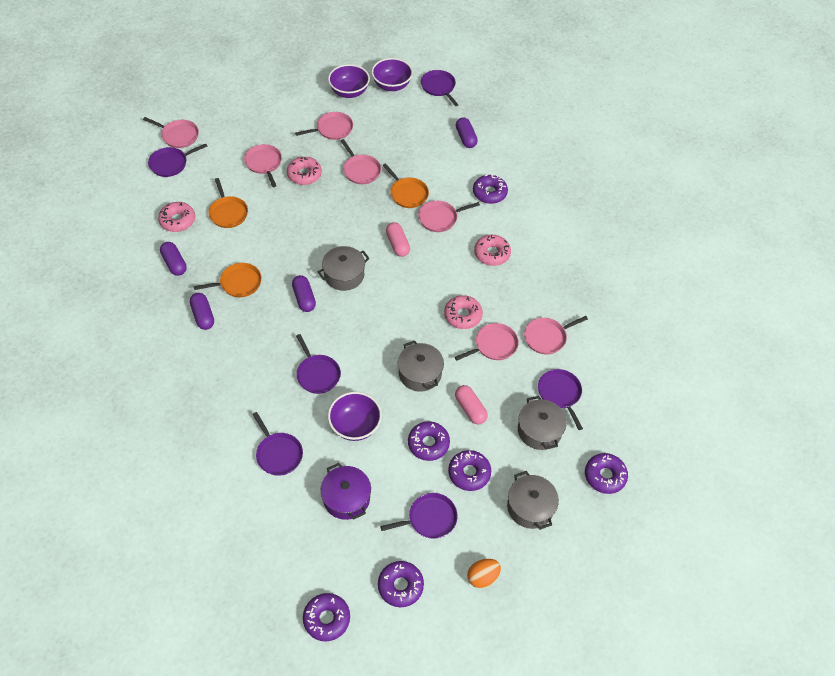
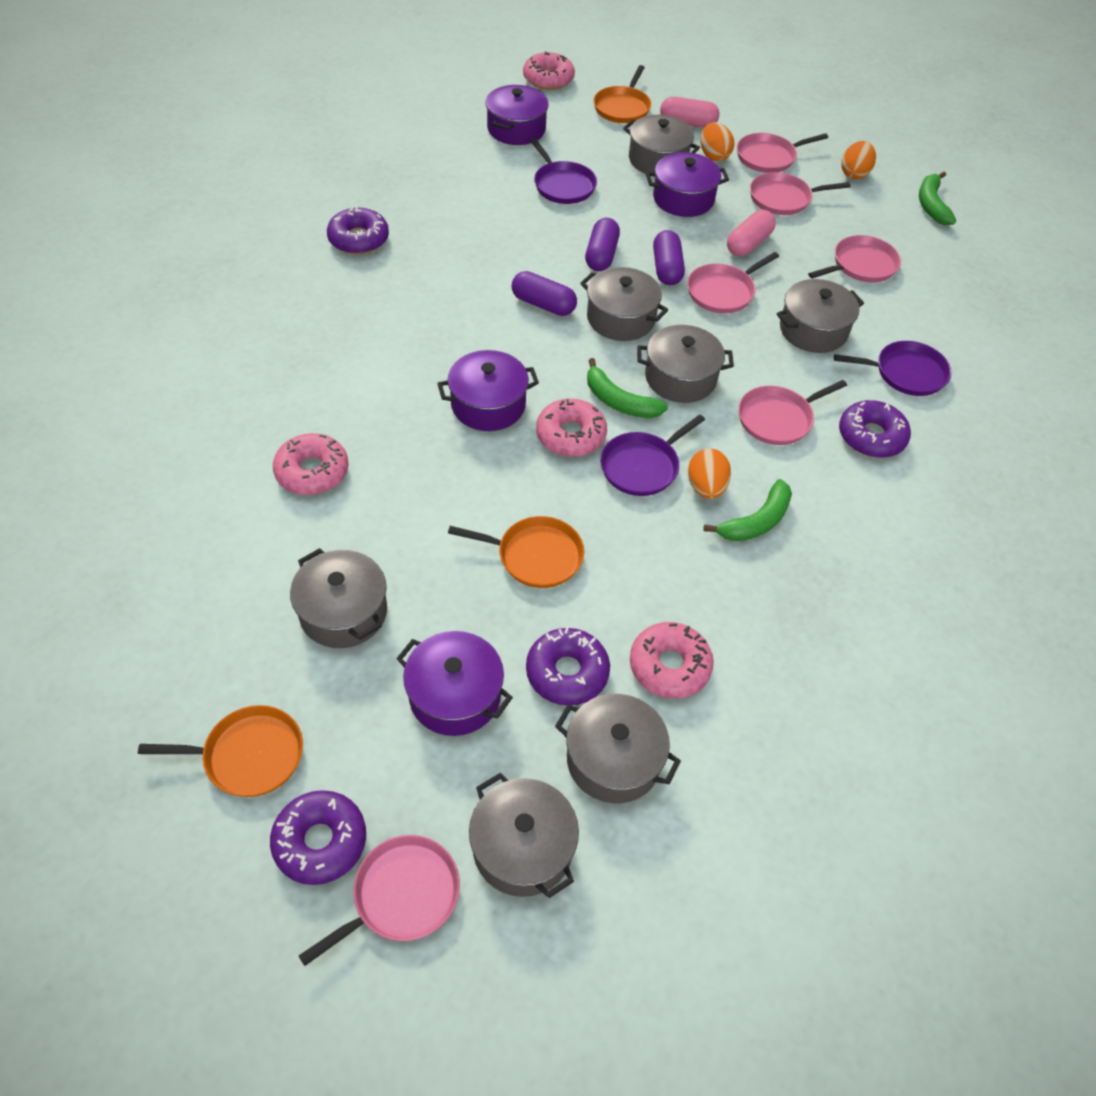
green banana: none = 0 -> [587,358,668,418] [703,479,792,542] [919,171,956,225] = 3
grey pot: [318,246,370,291] [398,341,444,392] [507,471,559,530] [518,396,567,450] = 4 -> [290,548,387,648] [469,773,579,898] [555,694,681,803] [580,267,668,341] [623,115,700,174] [637,325,734,403] [777,279,864,353] = 7
orange egg: [467,559,501,588] = 1 -> [688,448,731,499] [700,122,734,161] [841,141,876,179] = 3
pink pan: [143,117,199,148] [244,144,282,187] [295,112,353,140] [341,139,381,184] [418,201,480,232] [455,323,519,361] [524,316,588,354] = 7 -> [299,835,460,966] [687,252,779,313] [737,133,828,173] [738,380,847,445] [750,172,851,215] [808,235,901,283] = 6
purple bowl: [328,64,370,98] [328,392,382,441] [371,58,413,91] = 3 -> none = 0
purple capsule: [160,242,187,276] [190,293,214,330] [292,275,316,312] [456,117,478,148] = 4 -> [512,271,577,316] [585,218,620,271] [653,230,685,285] = 3
purple donut: [303,593,350,641] [378,561,424,607] [408,421,450,461] [448,450,491,491] [473,174,508,204] [585,453,628,494] = 6 -> [270,790,366,885] [327,207,389,254] [526,627,610,705] [839,400,911,458] = 4
purple pan: [148,143,207,177] [252,412,303,476] [296,334,341,394] [380,493,458,539] [421,70,458,106] [538,369,583,430] = 6 -> [530,138,597,204] [600,414,705,496] [834,341,952,396] = 3
purple pot: [320,463,371,520] = 1 -> [396,631,513,736] [437,350,539,431] [485,85,549,145] [646,152,729,217] = 4

